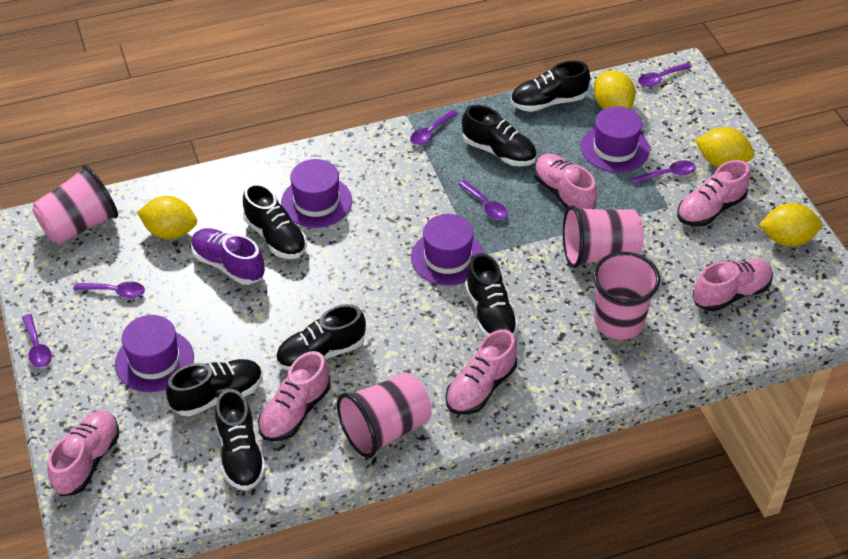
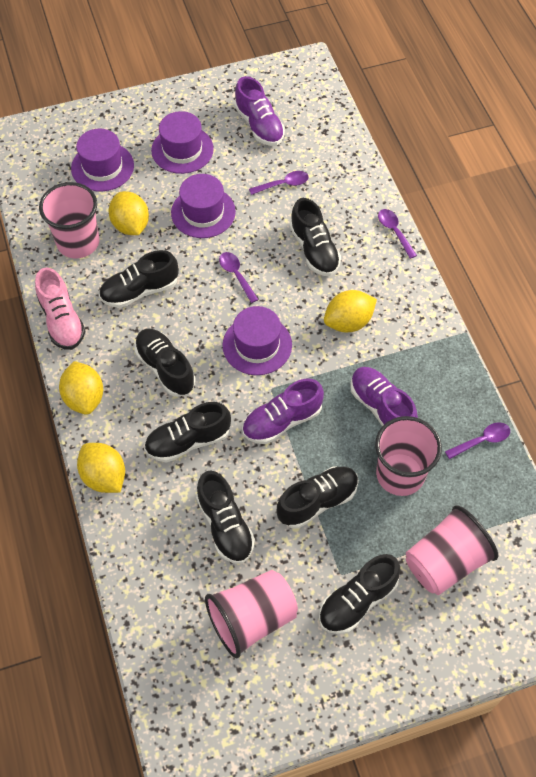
pink shoe: [47,410,119,496] [258,351,330,441] [446,329,517,415] [534,154,597,209] [677,160,750,226] [693,259,773,312] = 6 -> [35,268,86,350] = 1
purple shoe: [191,228,265,285] = 1 -> [234,76,285,146] [242,379,324,444] [350,367,418,426] = 3
purple spoon: [22,314,52,368] [73,281,145,298] [410,110,458,145] [459,180,508,220] [631,160,696,184] [638,63,692,87] = 6 -> [219,252,259,303] [249,171,309,195] [378,209,417,259] [445,422,510,459] = 4

